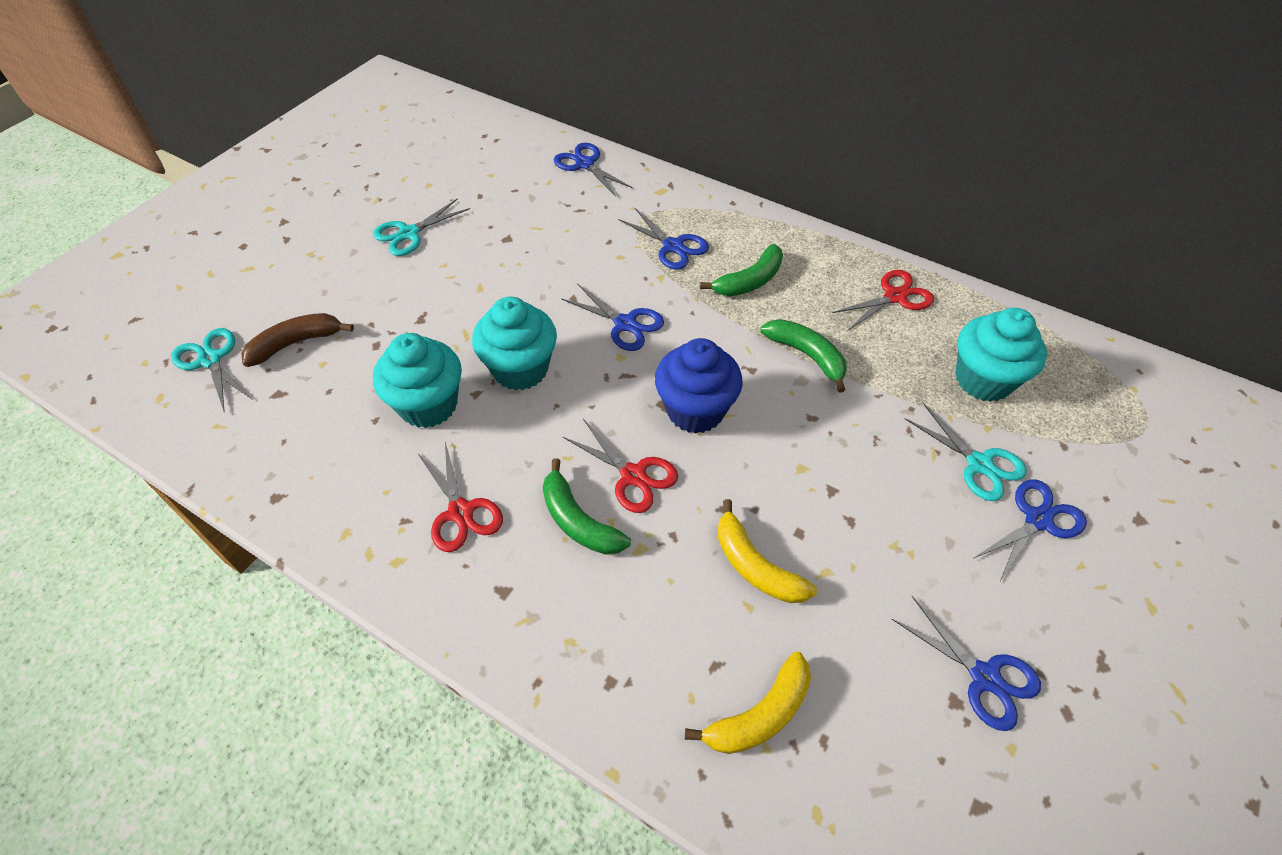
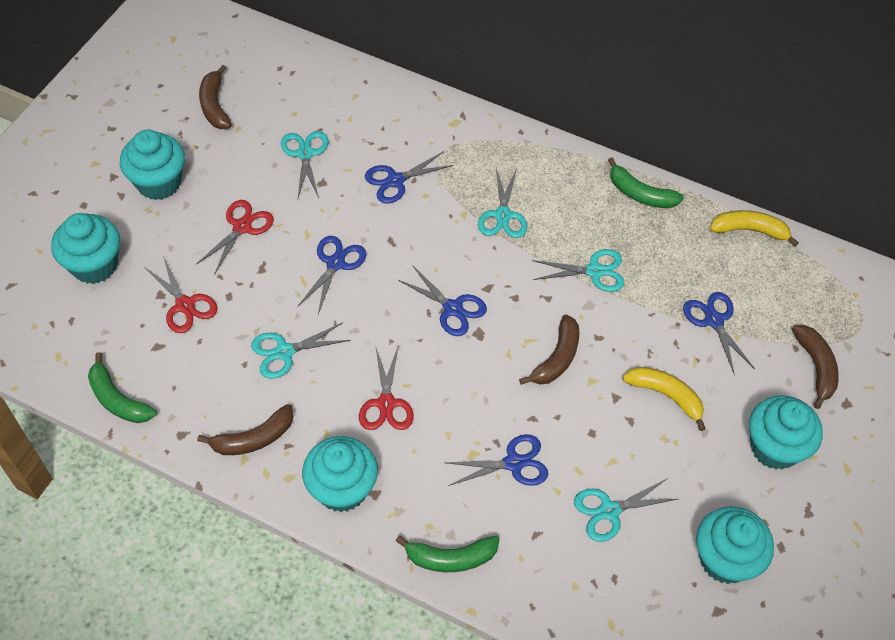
blue cupcake: [655,338,743,434] = 1 -> none = 0
brown banana: [241,313,354,367] = 1 -> [197,404,294,455] [199,65,232,129] [519,314,580,385] [792,325,839,409] = 4
turquoise cupcake: [373,333,462,428] [472,297,557,391] [955,308,1047,402] = 3 -> [51,213,120,284] [120,130,185,200] [302,436,378,512] [696,506,774,584] [749,395,823,469] = 5
turquoise scissors: [171,328,253,413] [373,199,470,256] [904,403,1027,501] = 3 -> [251,323,351,379] [281,131,329,200] [478,168,527,238] [532,249,624,292] [574,478,678,542] = 5

